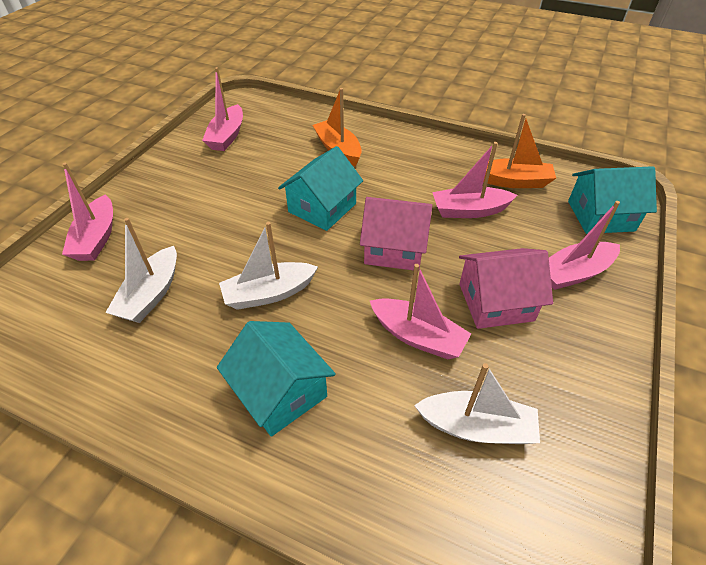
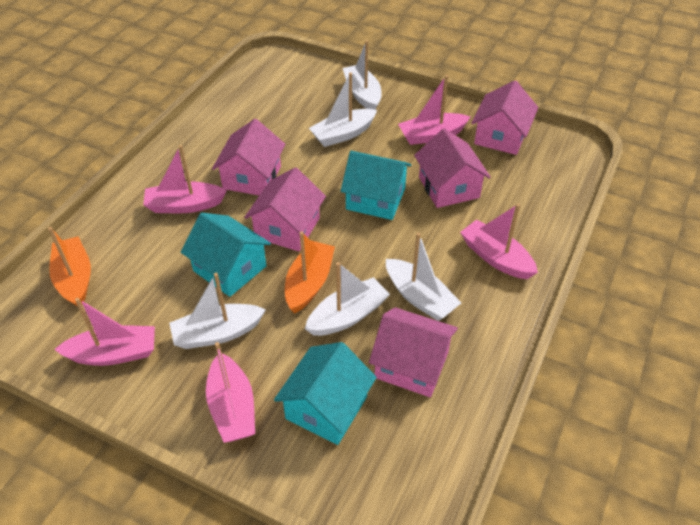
pink house: [360,197,432,270] [459,248,553,329] = 2 -> [212,119,285,195] [244,167,326,251] [369,307,458,397] [414,128,491,208] [471,80,538,155] = 5
white boat: [105,218,177,323] [219,222,318,310] [414,363,540,444] = 3 -> [169,273,266,349] [305,262,390,336] [309,72,377,147] [343,40,382,110] [386,233,461,321] = 5

